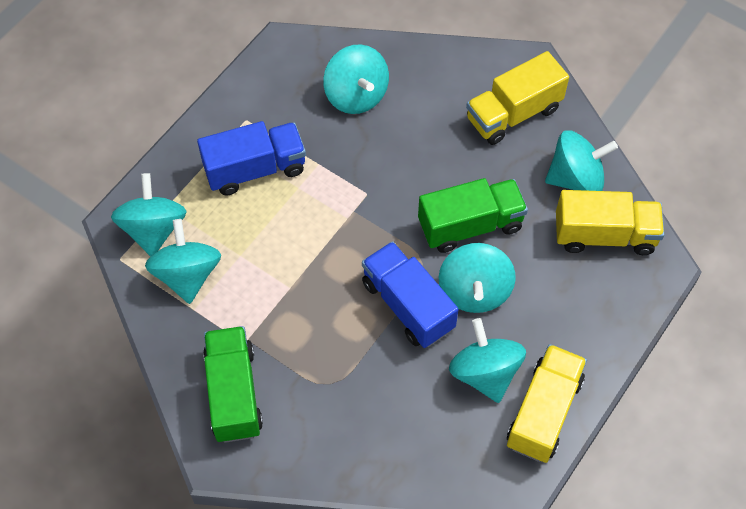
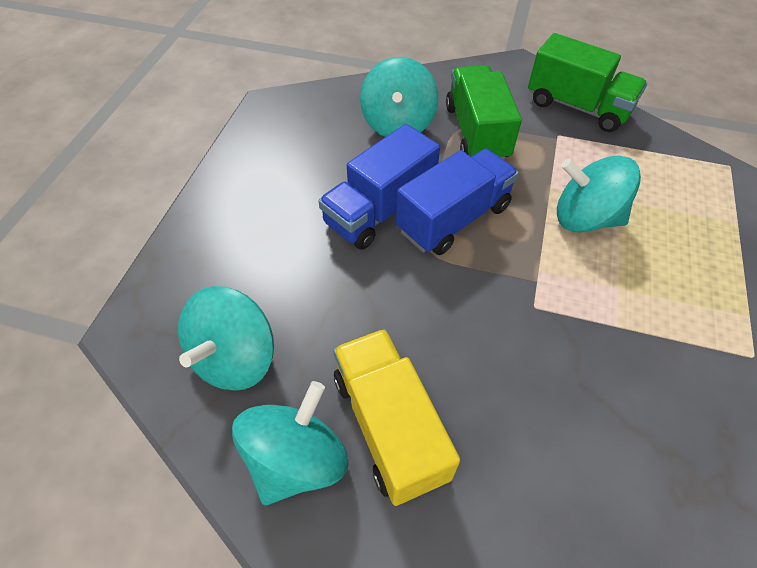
turquoise spinning top: [111,173,186,257] [145,219,221,304] [323,44,389,114] [439,243,516,313] [449,318,526,403] [545,130,618,191] = 6 -> [178,286,274,391] [232,381,348,505] [360,57,438,137] [557,155,641,232] = 4
yellow truck: [466,51,569,145] [507,344,587,463] [556,190,664,255] = 3 -> [333,329,460,506] = 1

